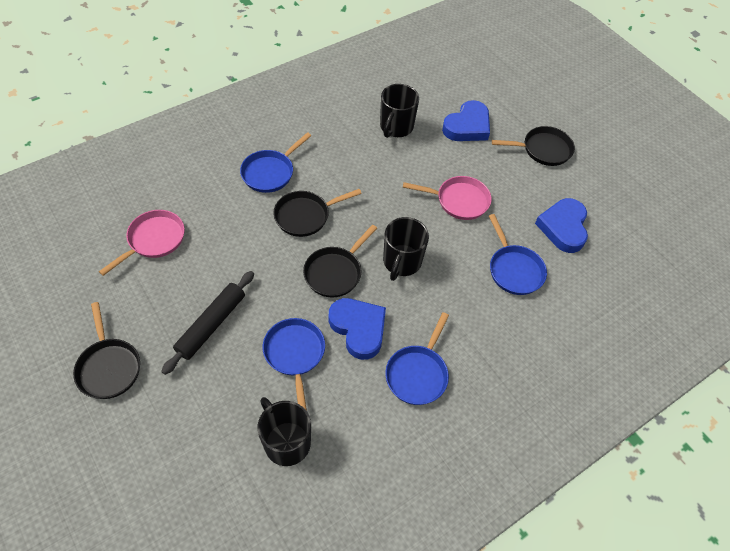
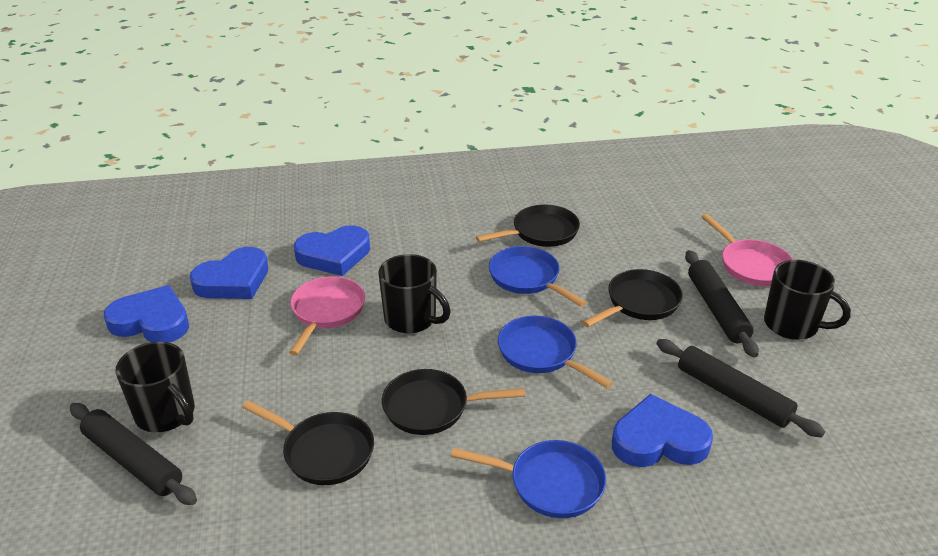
black rolling pin: [161,271,254,375] = 1 -> [70,403,197,505] [656,339,825,437] [685,250,759,358] = 3
blue heart: [329,298,386,360] [442,100,490,141] [535,198,588,253] = 3 -> [104,285,189,342] [190,247,269,299] [294,225,370,276] [612,394,713,467] = 4
blue pan: [240,132,312,193] [263,318,325,411] [385,312,449,405] [489,214,547,295] = 4 -> [451,440,606,518] [489,246,587,307] [498,316,613,389] = 3

